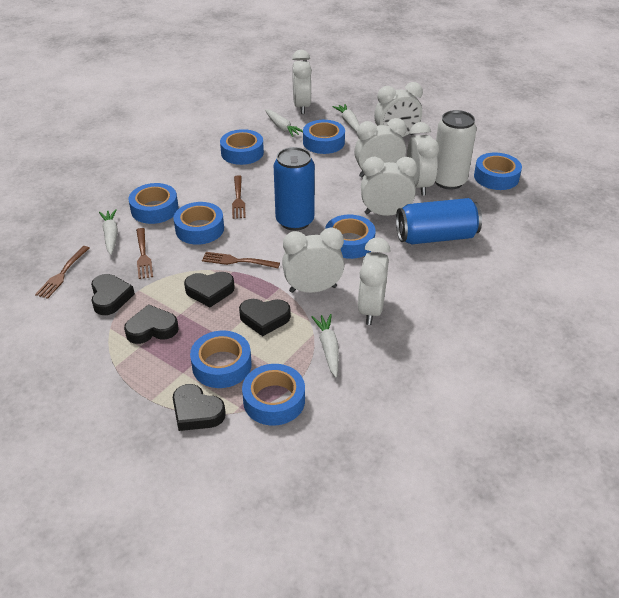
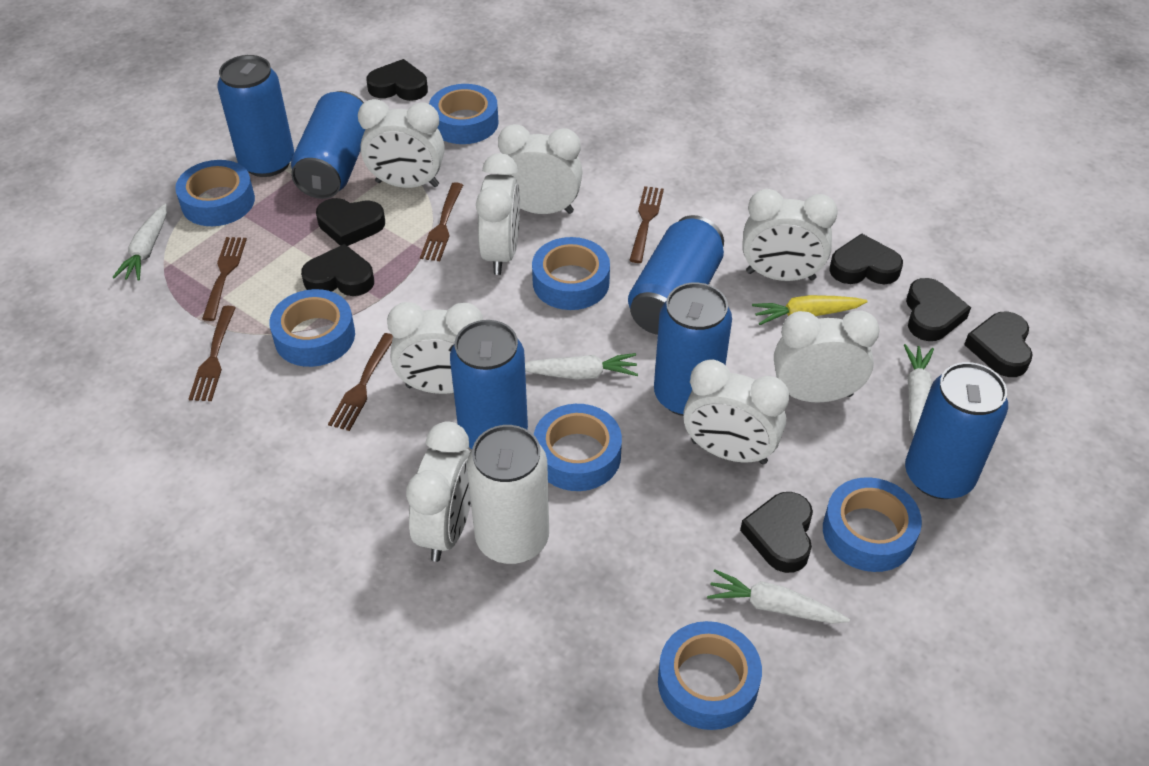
black heart: [91,274,135,315] [124,304,179,344] [173,384,226,431] [184,272,235,307] [239,299,291,336] = 5 -> [301,244,374,296] [316,198,385,246] [366,59,428,101] [740,492,813,573] [829,234,903,284] [906,278,971,341] [964,311,1033,377] = 7
blue can: [274,147,315,231] [396,198,482,244] = 2 -> [217,55,294,177] [291,91,365,199] [450,320,528,449] [628,215,724,335] [654,283,732,416] [905,362,1008,499] = 6
blue tape: [129,183,179,224] [173,202,224,245] [190,331,252,388] [220,129,264,165] [242,364,305,426] [303,120,345,154] [325,215,375,259] [474,152,522,190] = 8 -> [175,160,255,226] [269,289,355,367] [429,84,499,144] [532,237,610,310] [534,404,622,491] [658,621,762,730] [823,477,922,572] = 7
brown fork: [35,246,90,299] [136,228,153,279] [202,252,280,268] [232,175,246,219] = 4 -> [189,306,236,401] [202,237,247,321] [328,333,393,431] [420,182,463,261] [629,186,664,263] = 5
white clock: [282,227,345,293] [292,50,312,114] [354,118,407,177] [358,237,391,325] [361,157,417,216] [374,82,423,137] [407,122,439,196] = 7 -> [358,99,445,188] [387,302,483,394] [406,422,471,562] [476,153,520,275] [498,124,583,214] [683,359,789,465] [742,189,838,281] [774,310,879,403] = 8
yellow carrot: none = 0 -> [752,295,868,325] = 1

